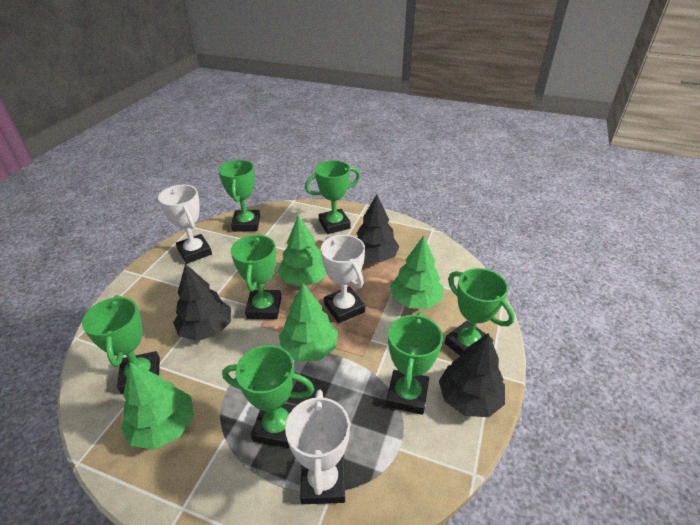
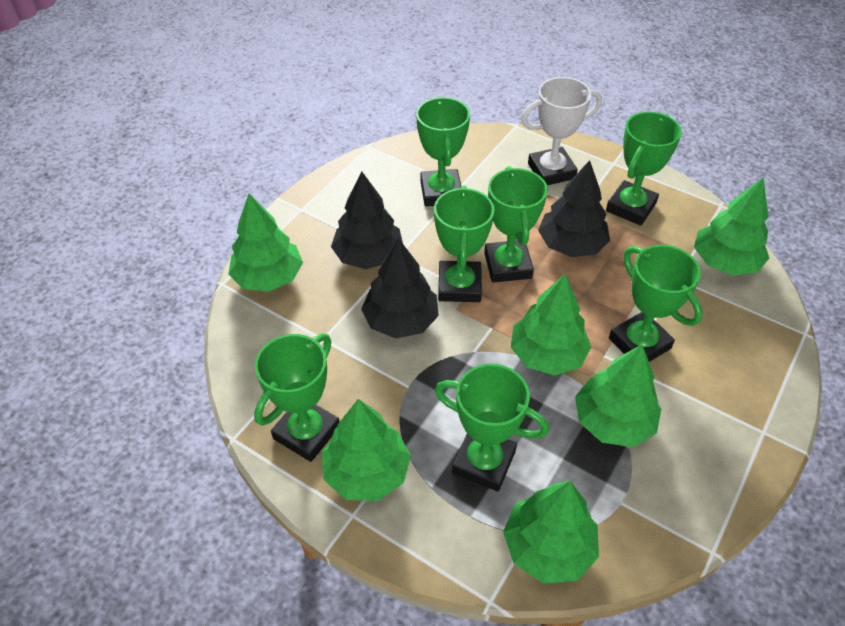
green tree: [121,363,194,450] [278,216,327,286] [279,283,338,362] [390,236,444,309] = 4 -> [228,194,303,292] [322,399,411,501] [503,481,599,584] [511,274,591,375] [575,345,661,447] [694,178,769,275] = 6
white trophy: [158,185,212,264] [285,390,350,504] [321,235,365,323] = 3 -> [521,77,602,185] = 1

